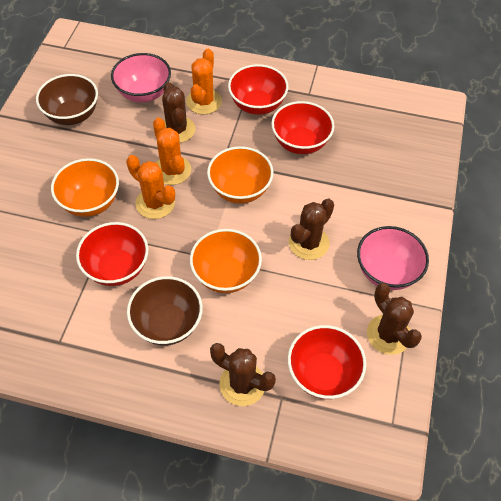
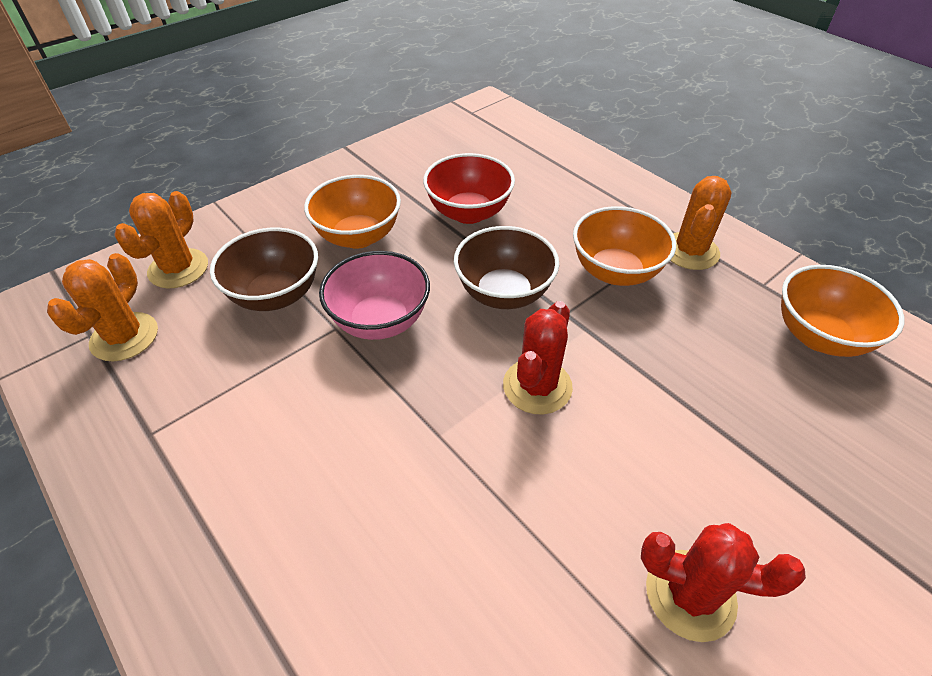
brown cactus: [162,82,195,143] [210,343,276,406] [289,199,334,260] [367,283,422,355] = 4 -> none = 0
pink bowl: [111,53,171,103] [357,226,429,290] = 2 -> [319,251,430,340] = 1
red bowl: [76,222,148,286] [228,64,288,115] [271,101,334,154] [288,325,366,399] = 4 -> [423,153,515,224] = 1
red cactus: none = 0 -> [503,301,573,414] [641,523,806,642] = 2

